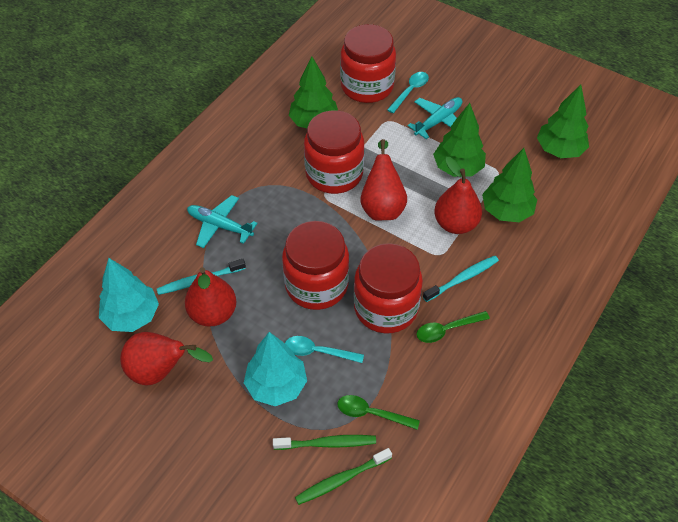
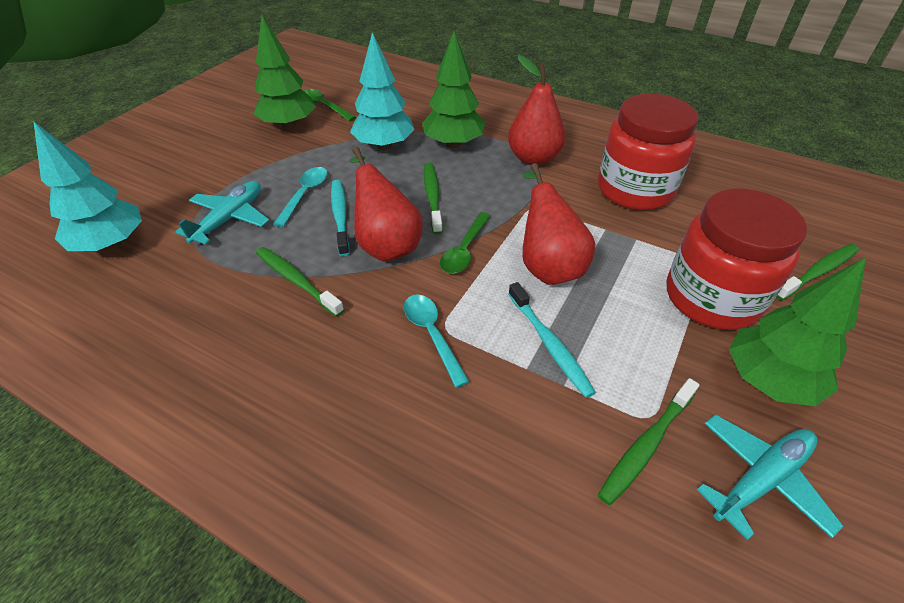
green toothbrush: [273,435,376,450] [295,448,392,505] = 2 -> [256,247,344,317] [424,162,443,235] [598,378,700,505] [776,244,859,301] = 4
green tree: [289,56,338,128] [433,103,486,177] [482,148,537,222] [537,85,589,158] = 4 -> [254,16,316,129] [422,32,485,148] [729,258,866,406] = 3
red jar: [282,221,349,310] [304,110,364,194] [340,24,396,103] [354,243,423,333] = 4 -> [598,94,698,211] [667,188,807,330] = 2
red pear: [120,332,213,386] [185,267,236,327] [360,139,407,220] [434,157,482,234] = 4 -> [349,147,423,262] [508,55,565,165] [522,163,595,285] = 3

